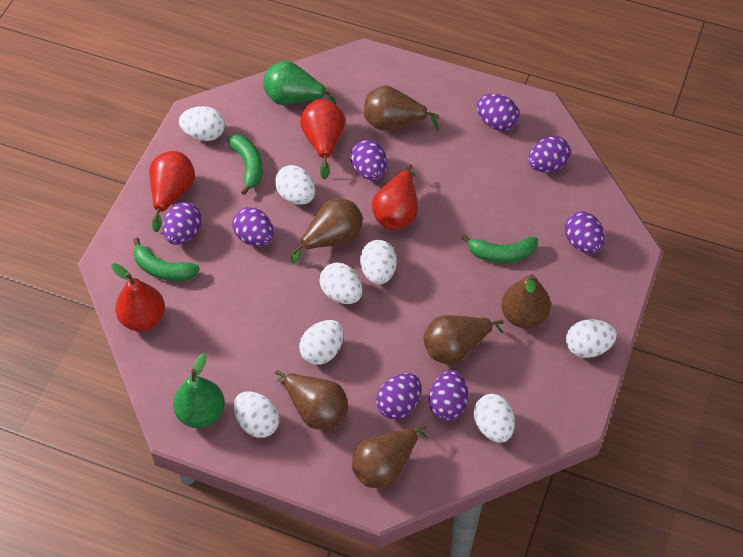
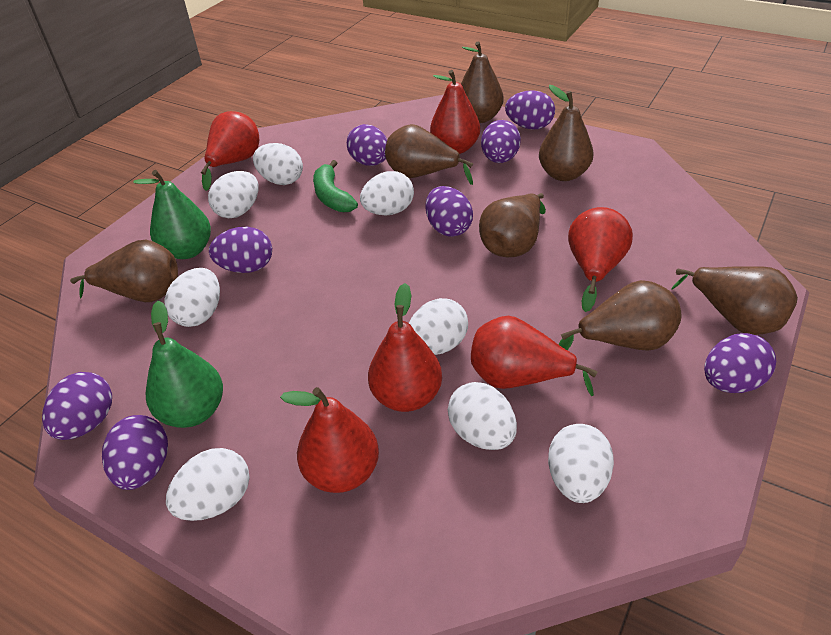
brown pear: [275,370,348,430] [291,199,363,263] [352,424,428,488] [364,86,439,131] [423,315,504,364] [501,274,551,328] = 6 -> [70,240,178,302] [385,124,473,185] [461,41,503,123] [479,193,546,257] [539,85,594,181] [558,280,681,350] [671,266,798,335] = 7
green banana: [133,238,200,281] [227,135,263,195] [461,234,538,263] = 3 -> [313,160,358,212] = 1
red pear: [111,263,165,331] [149,151,195,232] [300,99,345,180] [372,164,418,230] = 4 -> [201,111,259,191] [280,387,379,493] [368,283,442,412] [430,70,480,154] [471,316,597,396] [568,207,633,312] = 6

